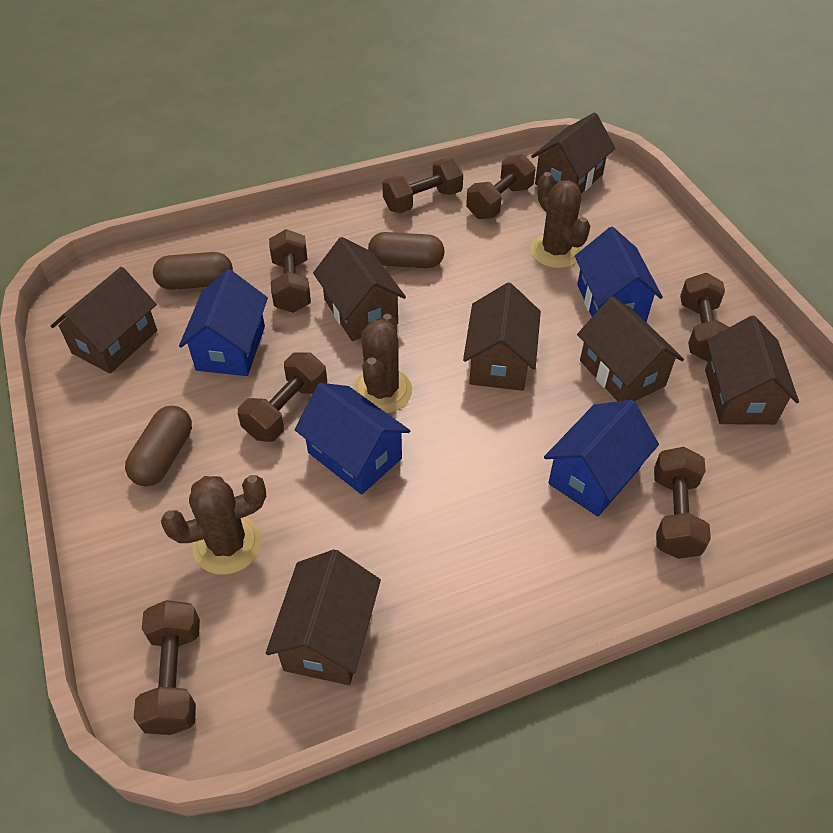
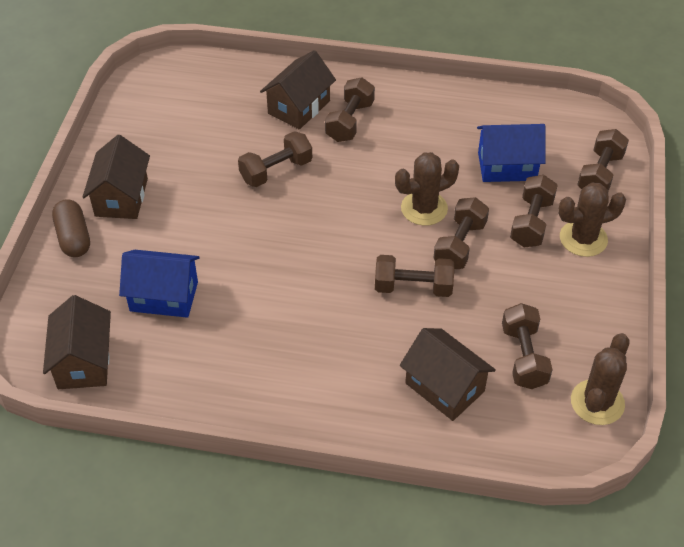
blue house: [179,269,268,376] [295,383,410,494] [544,400,659,517] [575,227,663,322] = 4 -> [119,250,200,318] [477,124,546,182] = 2
brown capsule: [125,406,192,486] [153,252,233,290] [368,232,445,268] = 3 -> [52,199,90,257] = 1
brown house: [51,267,157,374] [266,549,381,685] [313,237,406,341] [463,283,541,391] [531,113,615,193] [577,297,684,401] [705,316,799,425] = 7 -> [43,295,111,389] [82,135,150,219] [260,50,336,130] [400,328,496,421] = 4

